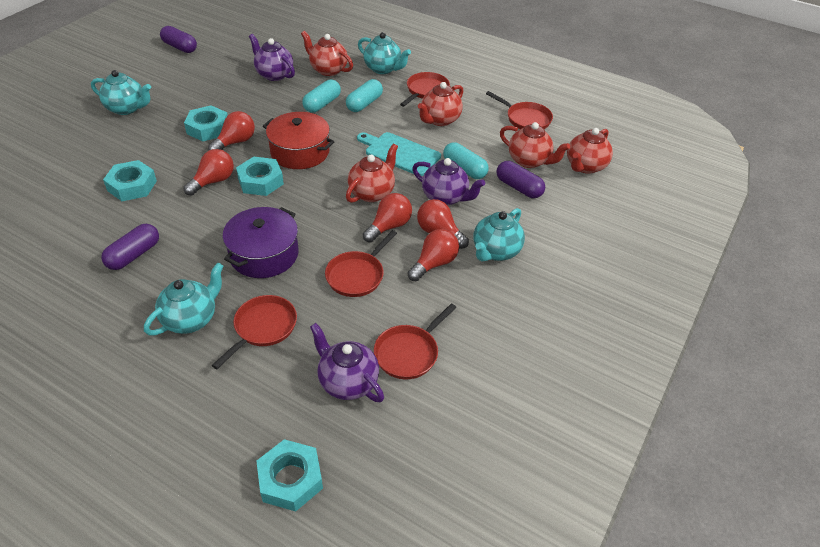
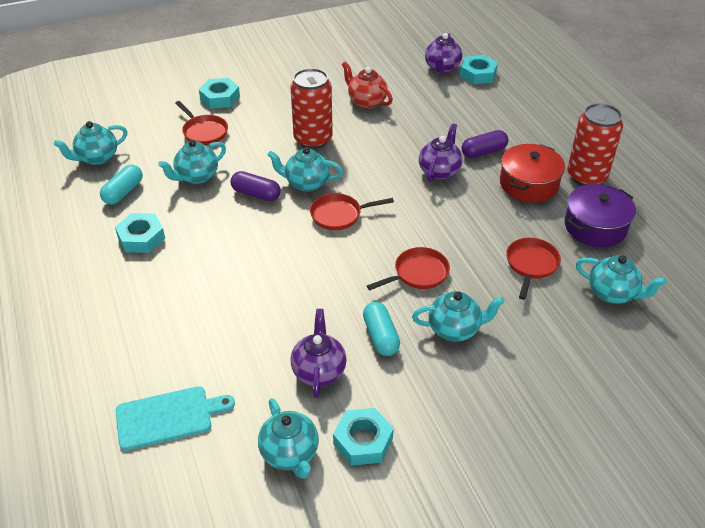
purple capsule: [101,224,159,270] [160,26,197,53] [496,161,545,198] = 3 -> [230,171,281,202] [461,130,509,158] = 2
red can: none = 0 -> [290,68,333,149] [567,103,623,186] = 2
red light bulb: [183,149,234,196] [208,111,255,150] [363,193,412,243] [408,229,459,281] [417,199,469,249] = 5 -> none = 0
red pan: [211,295,297,369] [325,230,397,297] [374,303,457,379] [400,72,450,107] [486,91,553,129] = 5 -> [176,101,228,145] [310,193,394,230] [367,247,450,290] [506,238,561,300] = 4
red teapot: [301,31,353,76] [346,144,398,203] [418,82,463,126] [500,122,570,168] [567,128,613,174] = 5 -> [342,62,393,109] = 1
turquoise capsule: [302,79,341,113] [346,79,383,112] [443,142,489,179] = 3 -> [100,164,143,205] [363,302,400,356] = 2
turquoise teapot: [91,70,151,115] [144,263,224,336] [358,32,411,74] [474,208,525,262] = 4 -> [54,121,128,165] [158,140,226,184] [258,398,319,479] [267,147,343,192] [412,291,505,342] [576,255,666,304] = 6

